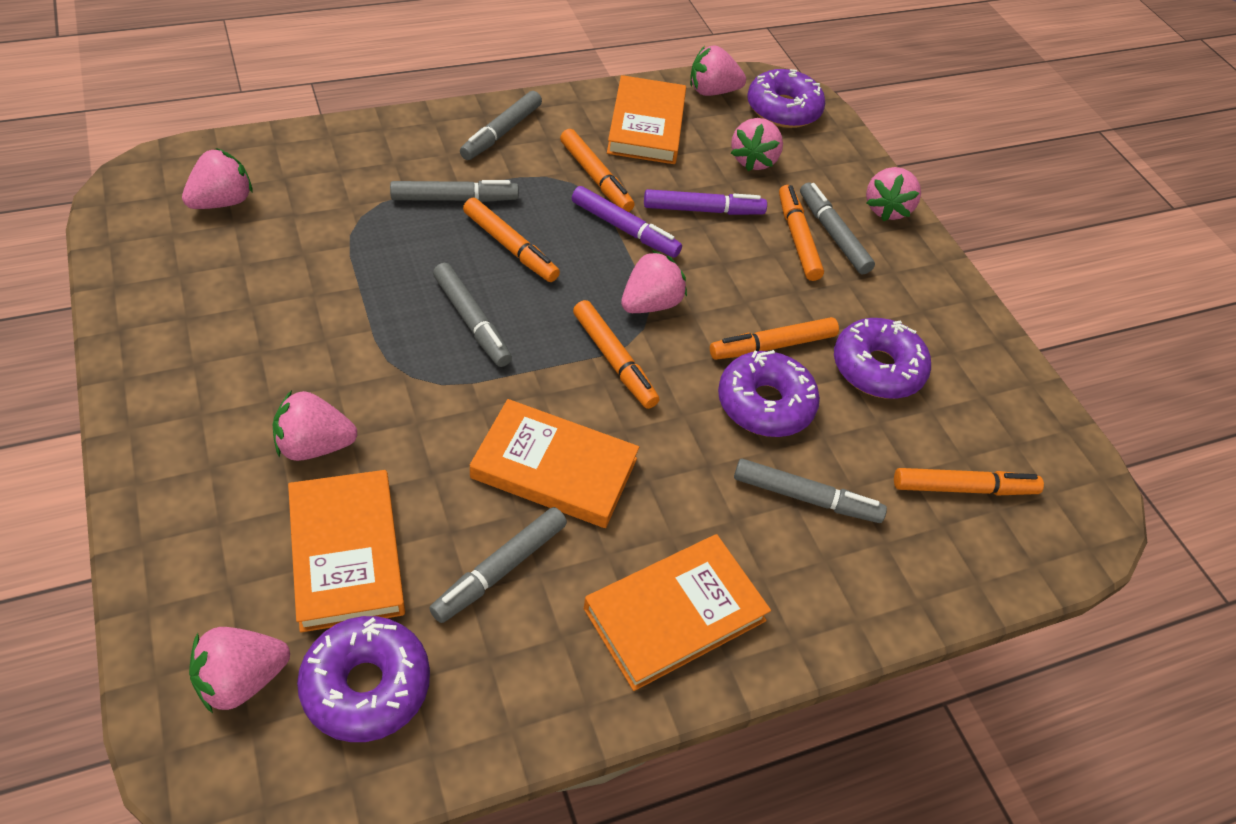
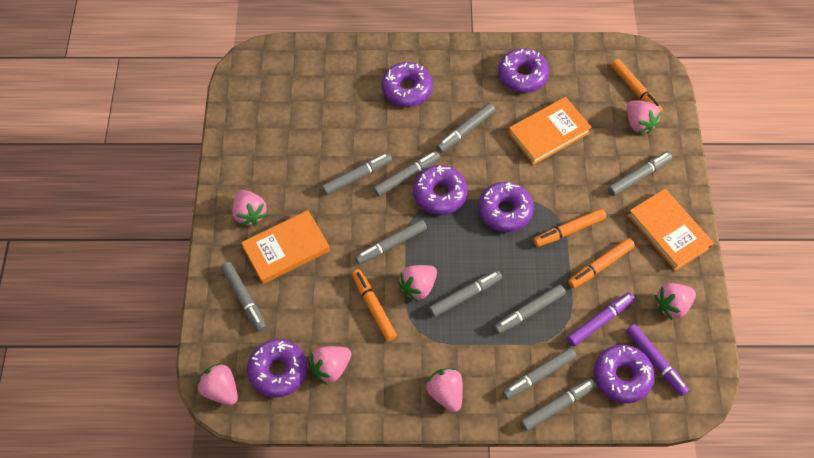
grey marker: [390,180,519,202] [429,507,567,623] [433,263,512,367] [460,91,542,160] [734,459,887,523] [800,182,875,274] = 6 -> [221,262,266,332] [322,153,392,195] [355,219,427,265] [373,151,440,197] [429,270,502,317] [436,103,495,153] [494,284,566,334] [502,347,577,400] [520,378,596,431] [608,151,672,196] = 10
orange book: [288,470,405,632] [470,399,639,528] [584,534,771,691] [607,75,686,164] = 4 -> [241,210,330,284] [508,97,592,165] [628,189,714,271] = 3
orange marker: [463,198,560,282] [560,129,635,212] [573,300,659,409] [710,317,839,360] [779,185,824,281] [894,468,1044,495] = 6 -> [352,269,397,342] [533,209,606,247] [568,238,635,288] [611,59,663,113] = 4
purple donut: [297,616,430,742] [718,350,820,437] [747,69,825,128] [834,318,931,399] = 4 -> [247,339,307,398] [382,62,433,107] [413,165,468,215] [478,182,534,232] [498,48,549,93] [594,345,655,403] = 6

